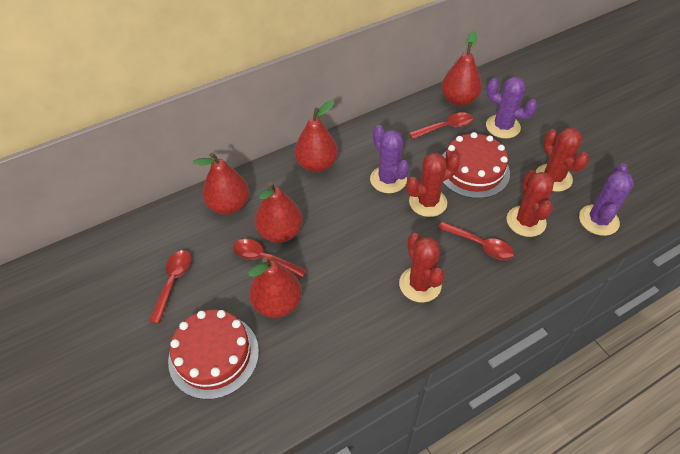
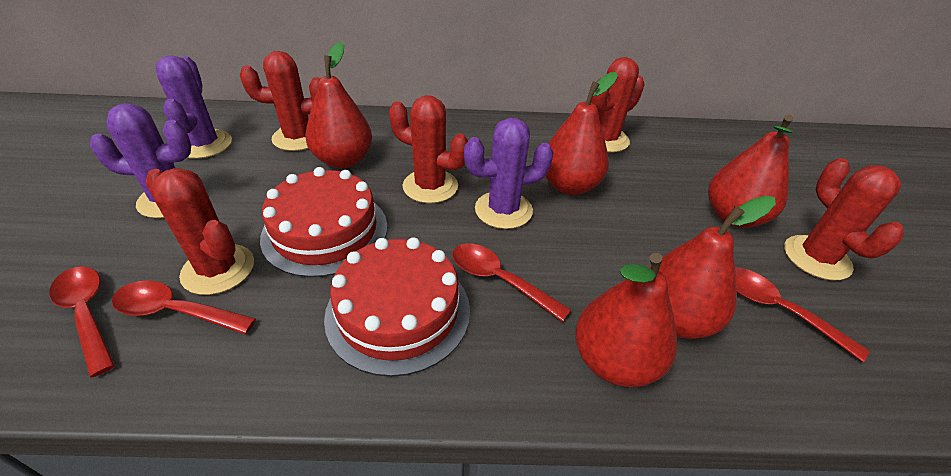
red cactus: [399,233,445,303] [406,153,460,217] [507,170,554,237] [535,128,589,192] = 4 -> [146,168,254,295] [240,51,320,151] [389,95,468,203] [591,57,645,152] [784,158,904,280] = 5

